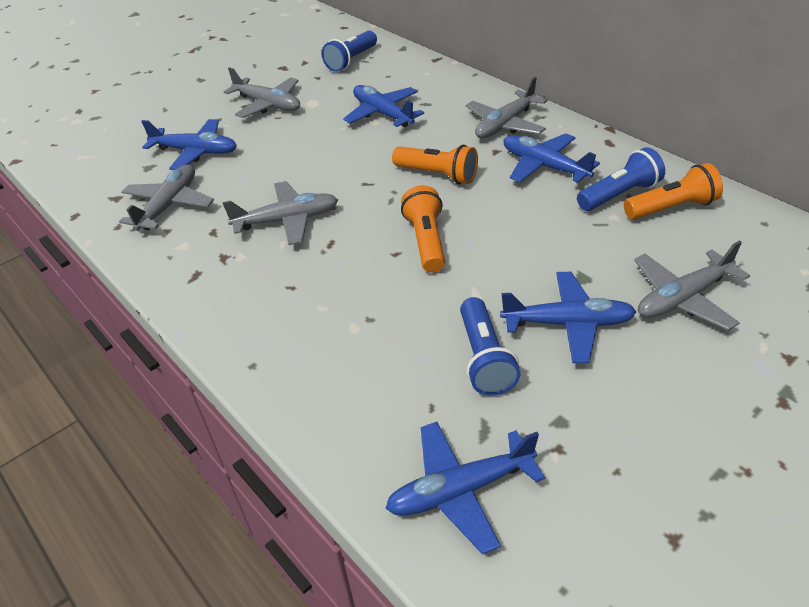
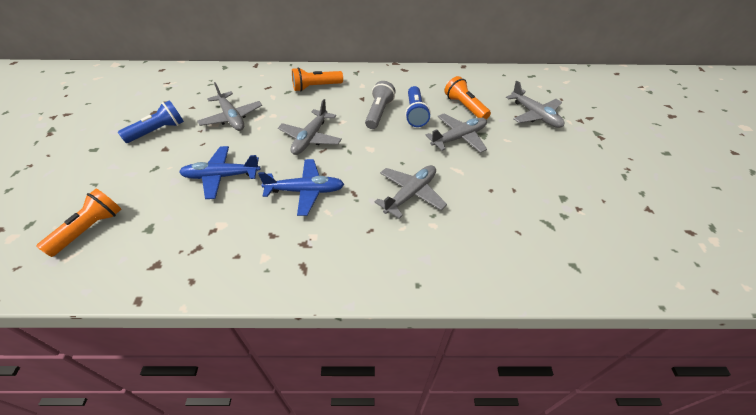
blue flashlight: [322,30,377,72] [460,297,521,396] [577,147,665,211] = 3 -> [118,100,184,143] [405,86,431,127] = 2
blue plane: [141,119,237,170] [343,85,424,127] [385,422,545,554] [500,272,636,363] [504,133,600,183] = 5 -> [179,146,261,199] [258,159,344,216] = 2
grey flashlight: none = 0 -> [365,81,396,129] = 1

